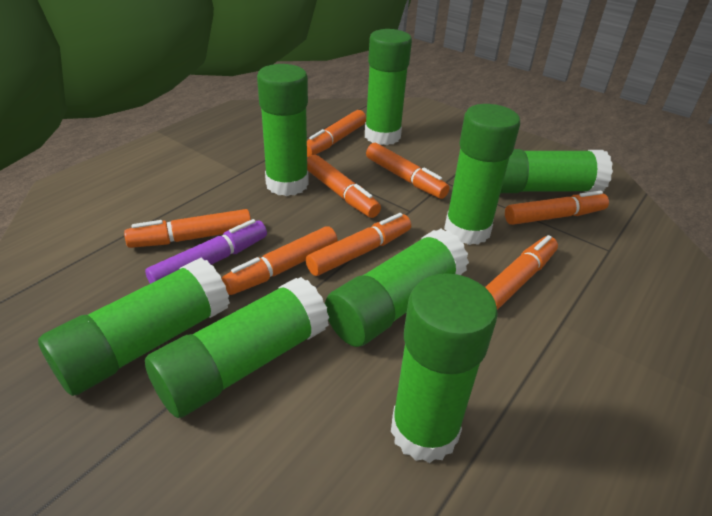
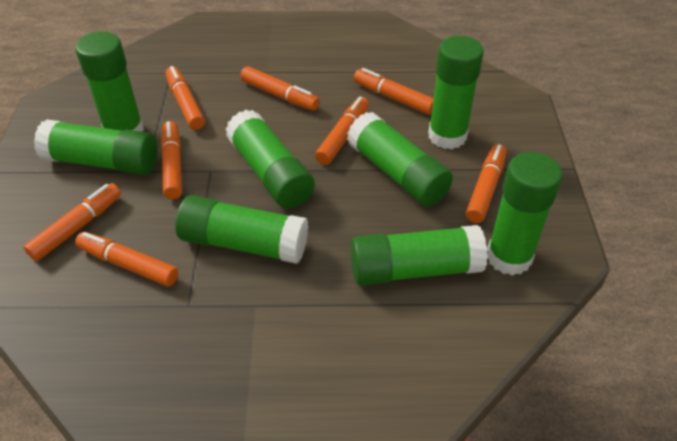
purple marker: [145,219,267,284] = 1 -> none = 0

